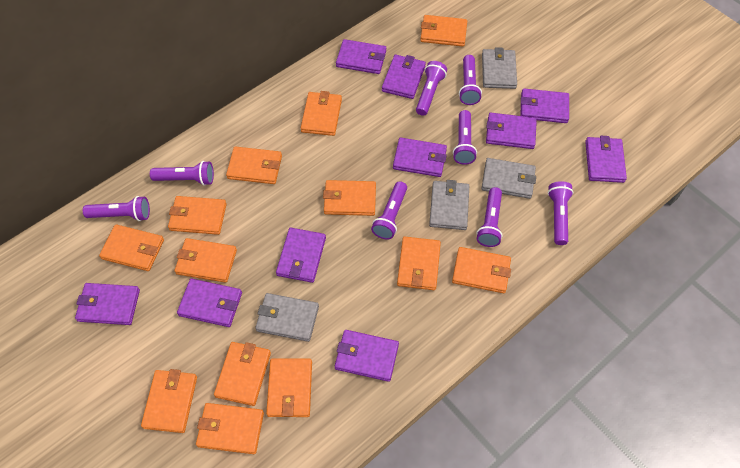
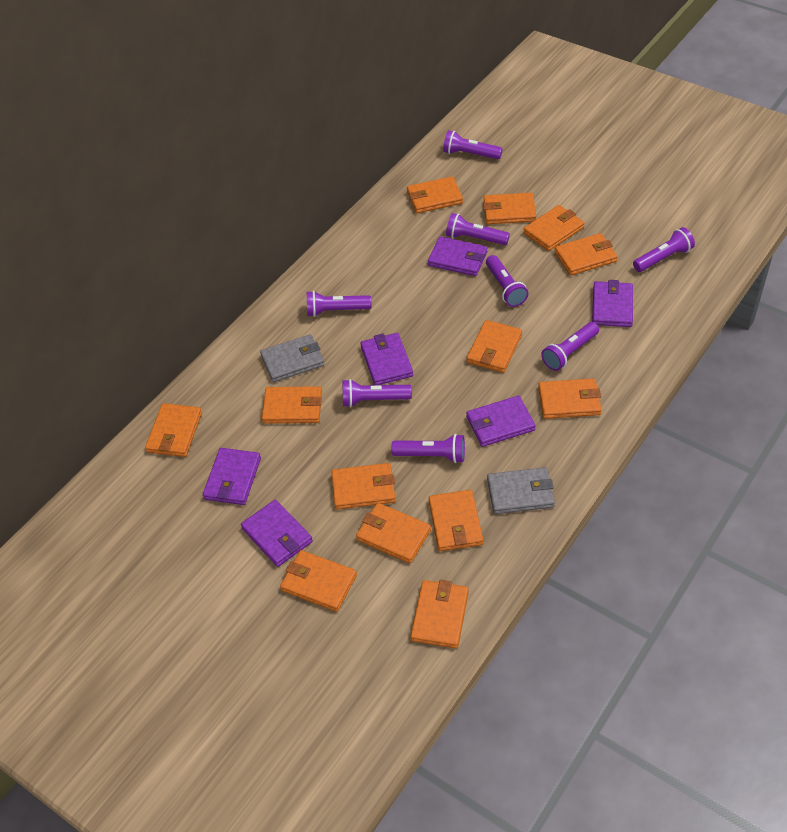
grey wallet: [255,293,319,342] [429,180,469,230] [481,158,536,199] [482,47,517,89] = 4 -> [260,334,324,382] [487,467,555,514] = 2
purple wallet: [75,283,140,325] [177,279,242,327] [276,228,326,283] [335,330,399,382] [336,39,386,74] [382,55,426,99] [393,138,447,177] [486,113,537,149] [520,88,569,123] [585,136,627,183] = 10 -> [203,448,261,505] [241,500,313,567] [360,333,413,385] [428,236,487,276] [466,396,536,447] [592,280,633,327] = 6

